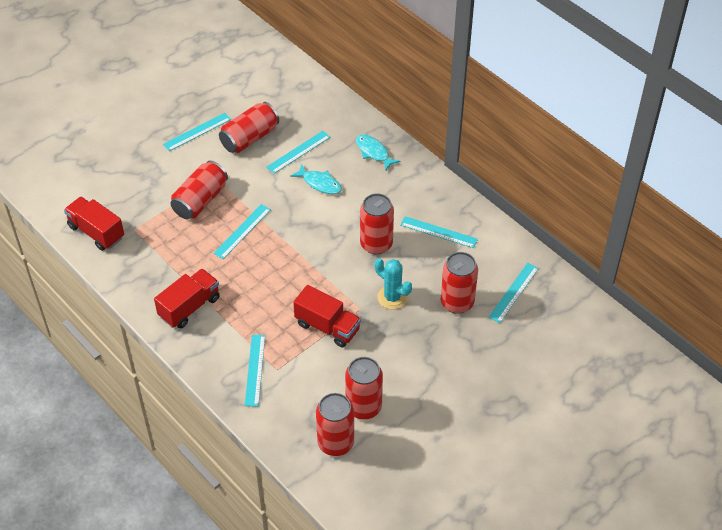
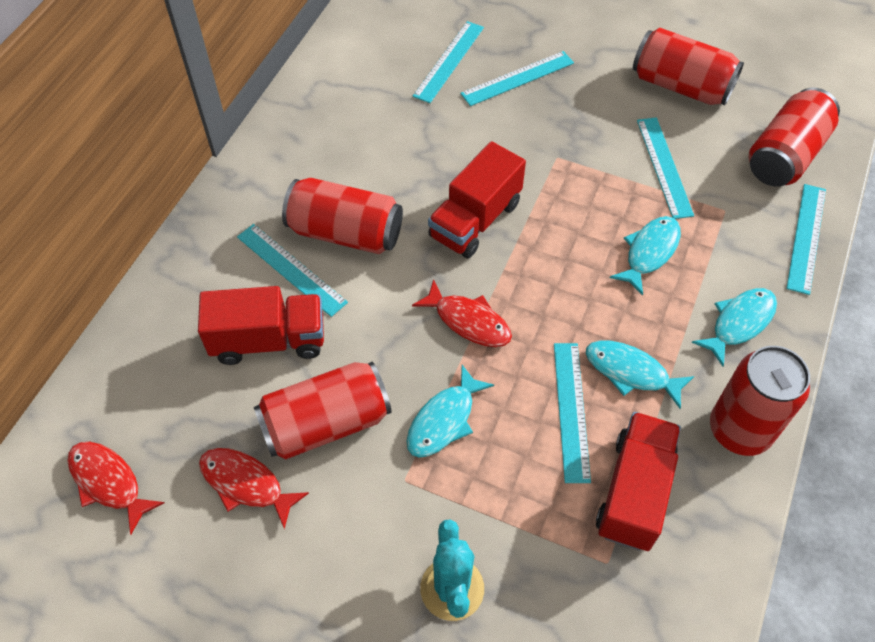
red can: [171,161,228,219] [219,102,279,153] [316,393,354,456] [345,357,383,420] [360,194,394,255] [441,252,478,314] = 6 -> [254,362,392,459] [282,178,403,254] [633,28,744,106] [710,346,810,456] [749,87,840,187] = 5
red fish: none = 0 -> [67,442,164,534] [199,448,309,529] [412,279,512,347] = 3
turquoise fish: [290,164,342,194] [356,135,400,170] = 2 -> [407,365,494,458] [586,341,694,409] [610,216,681,295] [692,288,777,367] = 4

